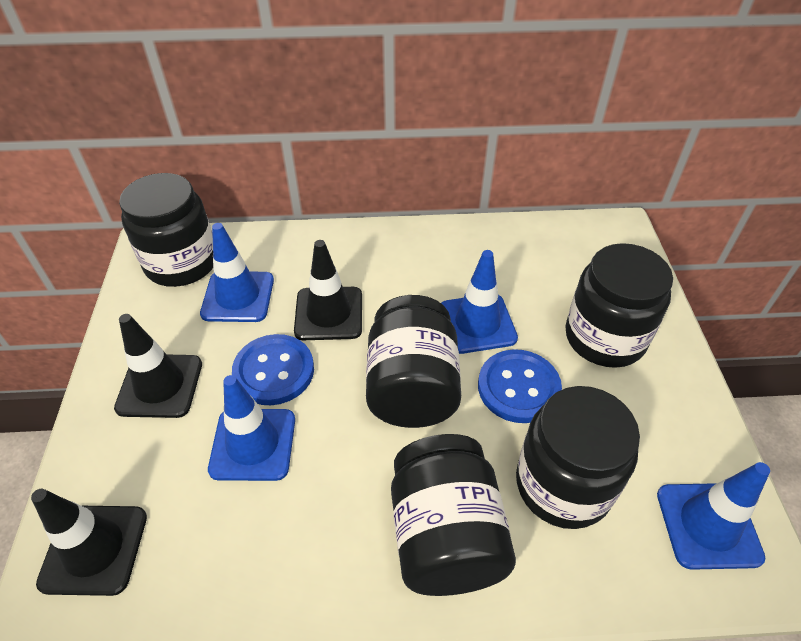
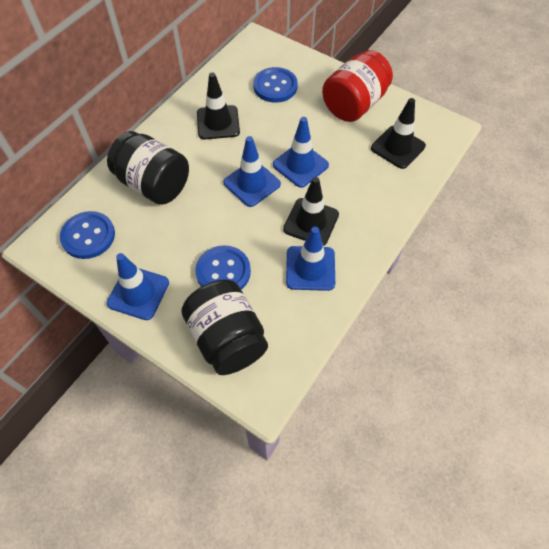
black jar: [119,173,213,287] [366,295,461,428] [391,434,516,596] [516,386,640,529] [565,243,673,368] = 5 -> [107,131,189,205] [181,279,268,375] = 2
blue button: [232,334,314,405] [478,349,562,423] = 2 -> [60,211,115,259] [195,245,251,290] [253,67,298,103] = 3
red jar: none = 0 -> [322,50,393,122] = 1

